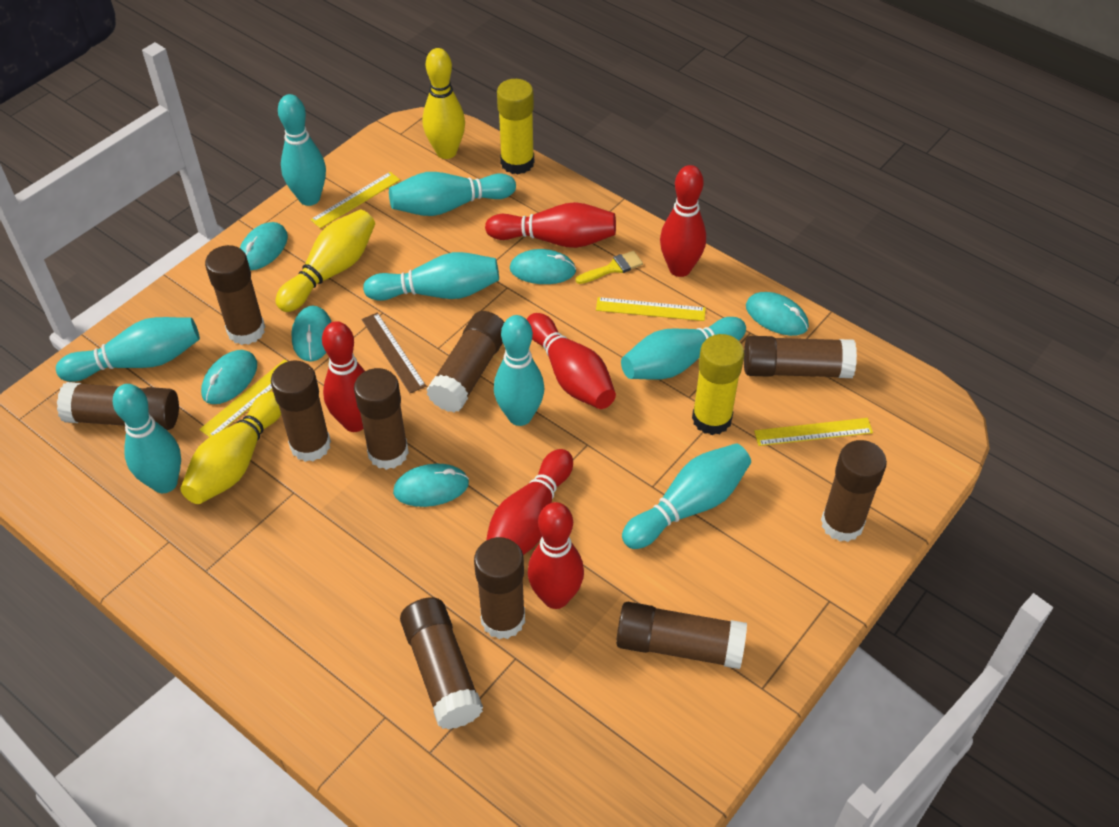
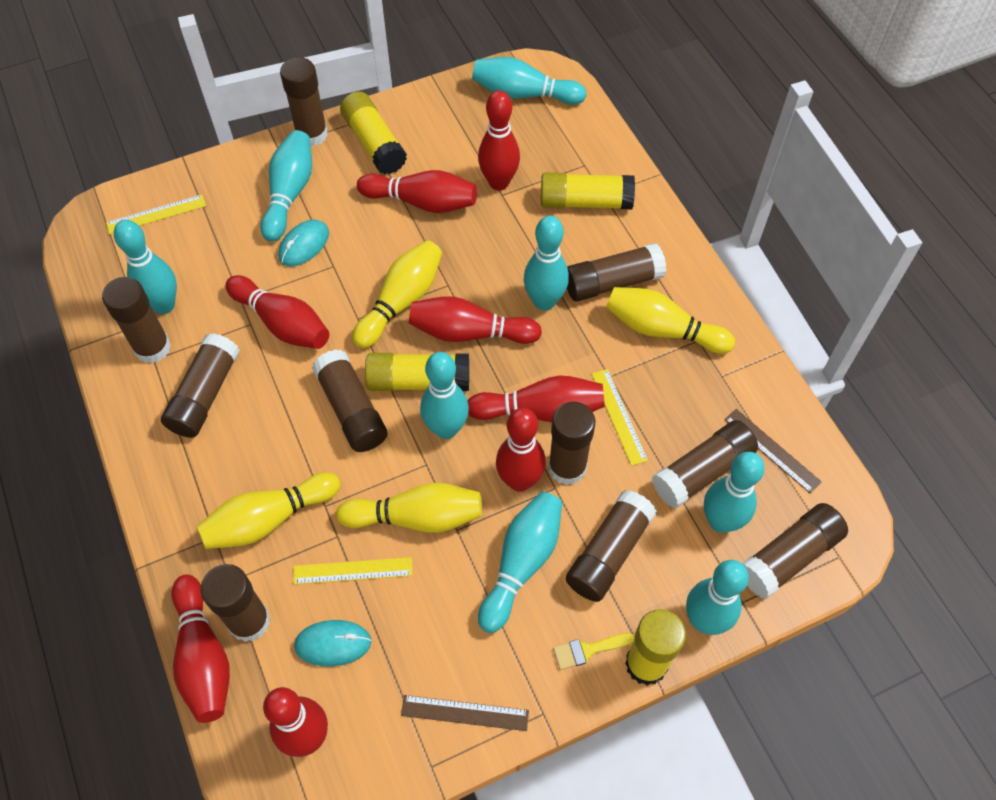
brown ruler: [362,313,426,393] = 1 -> [401,695,529,731] [725,409,822,493] = 2
red bowling pin: [322,321,365,432] [485,202,616,248] [486,449,573,555] [527,313,616,409] [528,502,584,609] [660,165,706,277] = 6 -> [171,574,230,723] [225,275,329,349] [263,687,328,757] [357,170,477,213] [409,296,542,344] [467,376,605,422] [478,90,520,190] [496,408,546,492] = 8
turquoise mouse: [201,350,257,404] [240,222,288,270] [291,306,331,362] [393,464,469,507] [510,249,576,284] [746,292,809,336] = 6 -> [278,220,329,266] [294,620,371,667] = 2
yellow bowling pin: [180,392,281,504] [275,209,375,312] [423,48,465,159] = 3 -> [196,472,341,549] [336,483,482,533] [352,240,442,349] [606,287,735,354] = 4
yellow glue stick: [497,79,534,175] [692,334,744,435] = 2 -> [340,92,407,175] [365,353,469,391] [541,172,635,209] [625,609,686,685] = 4
yellow ruler: [199,359,288,437] [310,172,400,229] [596,297,706,321] [754,418,873,446] = 4 -> [106,195,206,234] [293,557,413,584] [592,369,648,466] = 3

